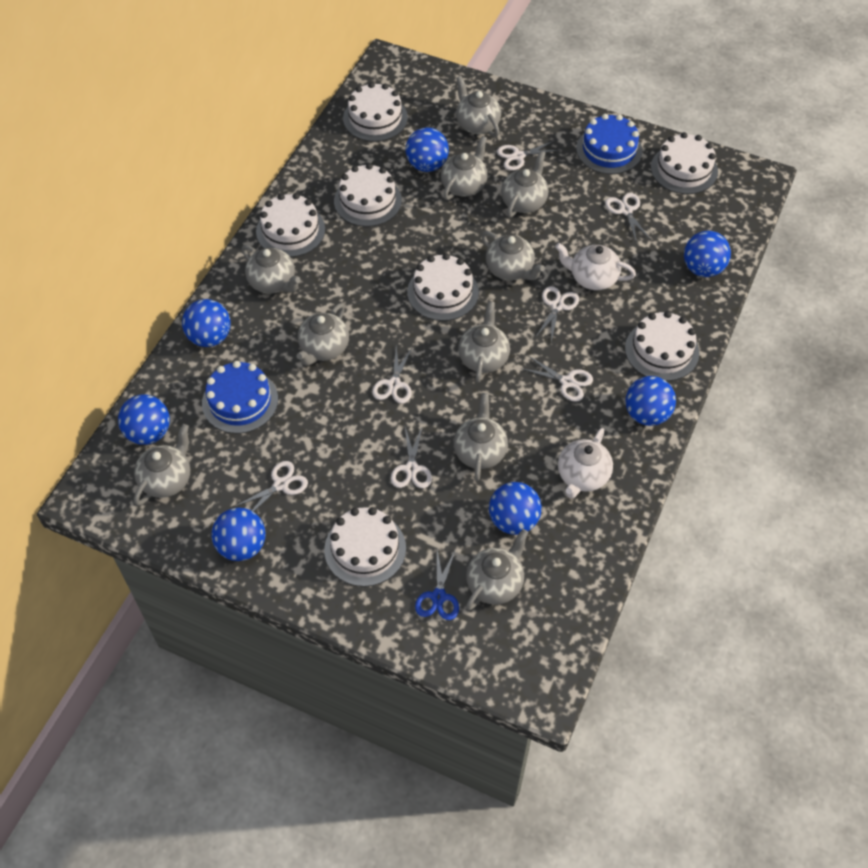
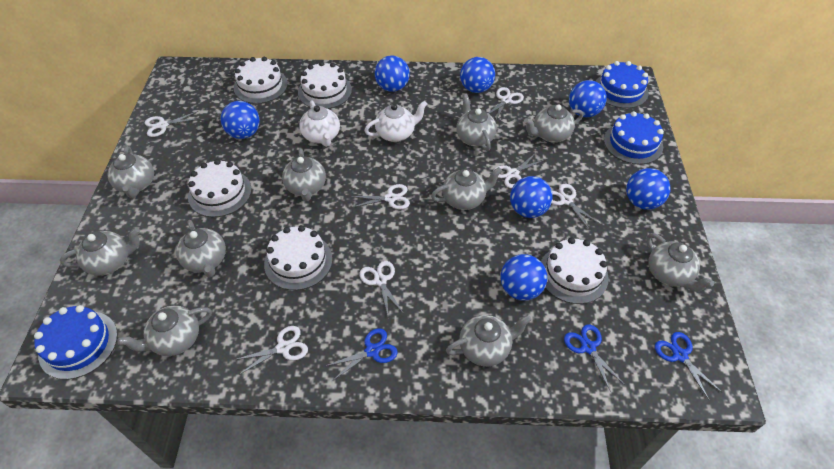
blue cake: [202,361,278,434] [576,114,642,174] = 2 -> [34,305,118,380] [595,61,649,108] [604,111,664,164] = 3
blue scissors: [415,550,459,620] = 1 -> [326,328,398,381] [564,324,625,392] [655,332,723,400] = 3
white cake: [256,193,325,257] [324,507,406,587] [334,163,402,227] [343,82,408,142] [407,253,479,321] [625,311,699,381] [651,132,718,194] = 7 -> [188,159,252,217] [234,57,288,104] [264,225,332,290] [298,61,352,109] [541,237,609,304] = 5

